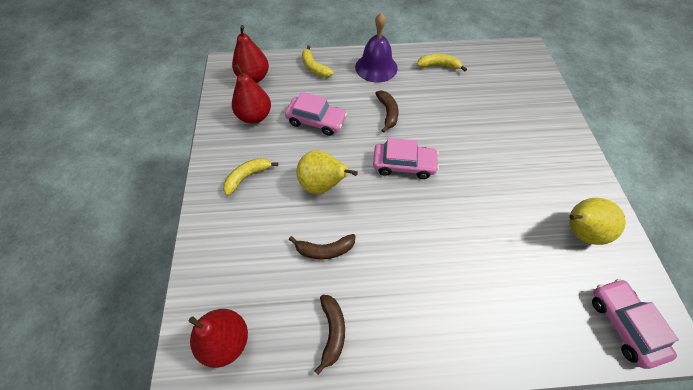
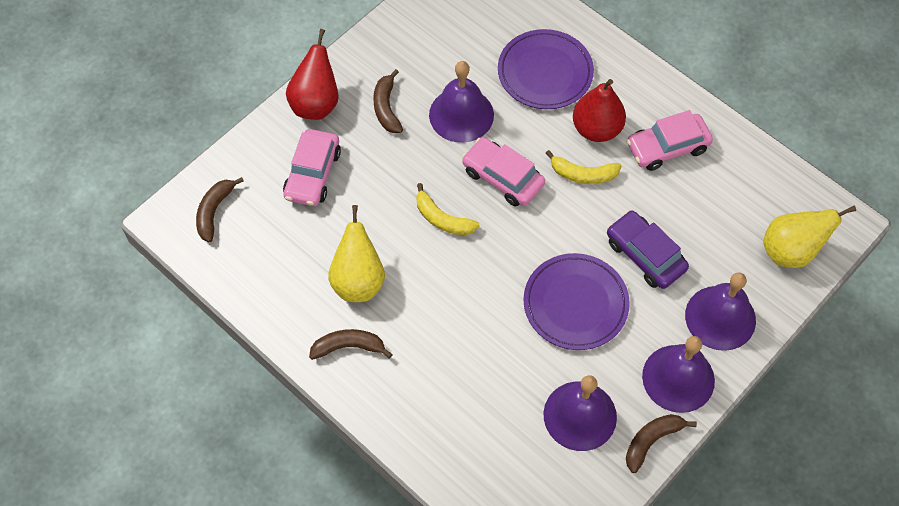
brown banana: [289,234,355,259] [315,295,345,375] [375,91,399,133] = 3 -> [196,177,244,242] [309,329,393,360] [373,69,403,133] [626,414,697,473] = 4
purple bell: [355,13,398,82] = 1 -> [429,61,494,143] [544,375,617,451] [642,336,715,413] [685,272,756,351] = 4
purple car: none = 0 -> [607,210,689,289] = 1
purple plate: none = 0 -> [498,29,594,109] [523,253,630,350] = 2
red pear: [189,309,248,368] [232,25,269,83] [232,64,271,124] = 3 -> [286,29,339,120] [573,79,626,142] = 2
yellow banana: [223,158,278,196] [302,45,334,77] [417,54,467,71] = 3 -> [416,183,480,235] [546,150,622,184] = 2

